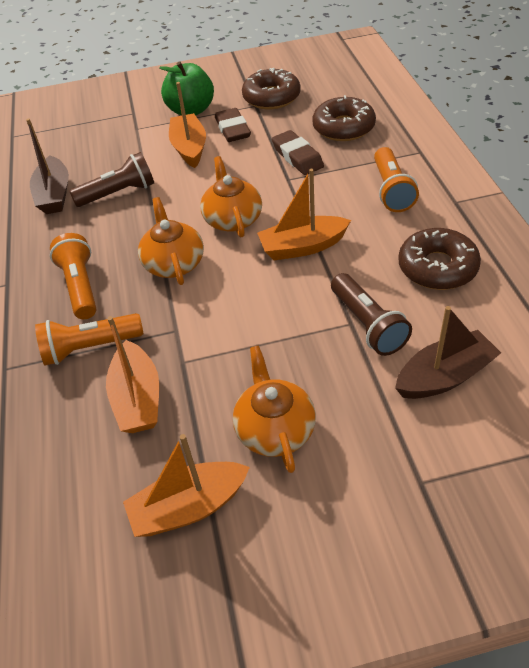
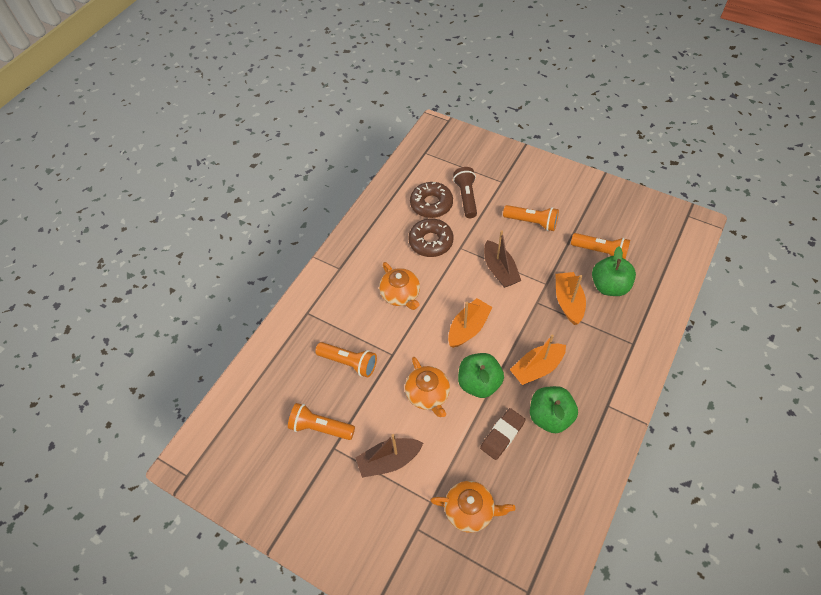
brown donut: [242,68,301,109] [312,95,376,141] [398,228,481,290] = 3 -> [408,218,454,257] [410,182,453,218] = 2
brown eraser: [215,108,251,142] [272,130,324,175] = 2 -> [480,408,526,460] = 1
brown flashlight: [69,152,154,207] [331,273,412,356] = 2 -> [453,167,477,218] = 1
green apple: [159,62,214,116] = 1 -> [458,353,504,398] [530,386,578,433] [592,247,636,296] = 3
orange boat: [106,316,159,433] [123,434,250,537] [169,82,206,168] [257,169,351,260] = 4 -> [448,298,493,348] [510,334,566,385] [555,272,586,325] = 3
orange flashlight: [35,313,143,365] [50,233,97,319] [374,147,419,212] = 3 -> [288,403,355,440] [315,342,377,378] [503,205,559,231] [571,233,630,259] = 4

